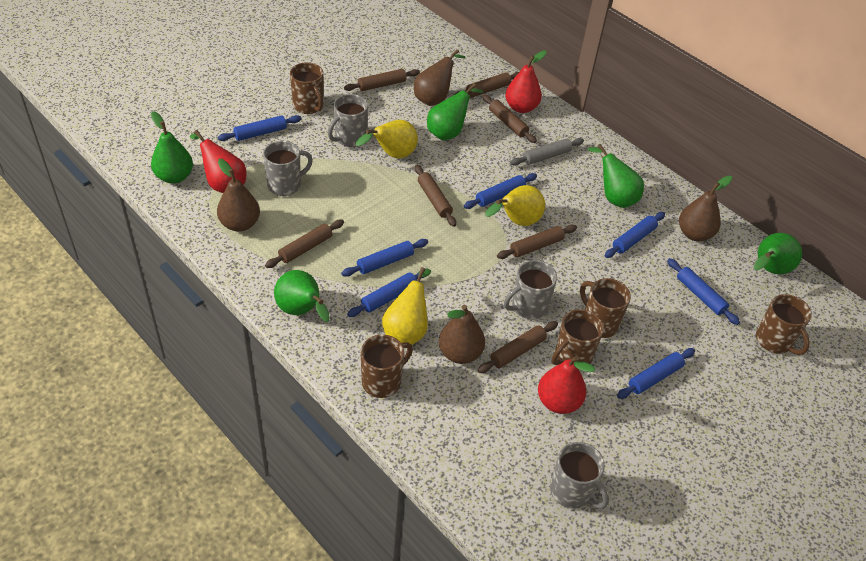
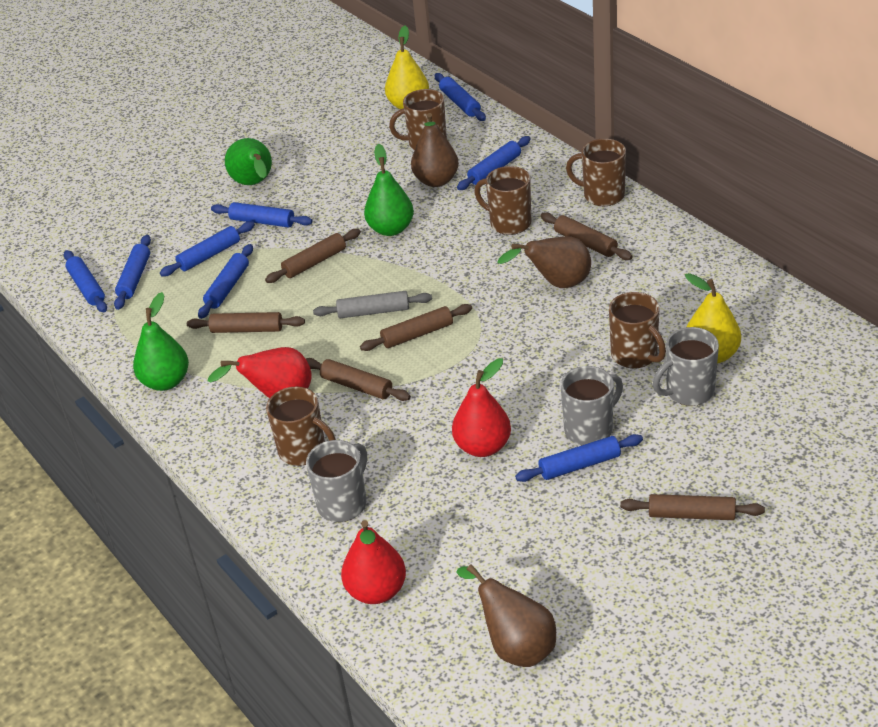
blue rolling pin: [218,115,301,141] [341,239,428,277] [347,271,424,317] [464,173,537,209] [605,212,665,258] [617,348,695,399] [667,258,740,325] = 7 -> [64,250,107,312] [114,235,151,310] [160,221,255,276] [198,244,253,319] [211,202,312,227] [435,73,486,121] [457,136,531,190] [515,434,643,482] = 8
brown pear: [217,159,260,232] [414,49,466,106] [439,304,485,364] [679,176,732,241] = 4 -> [411,113,459,187] [456,564,556,667] [497,236,591,288] = 3
brown rolling pin: [265,220,344,268] [344,69,420,91] [415,165,456,227] [456,72,519,98] [478,321,558,373] [482,95,537,143] [497,225,577,259] = 7 -> [187,312,305,333] [265,229,361,283] [306,358,411,401] [360,304,472,351] [540,212,632,260] [620,494,765,520] = 6
green pear: [151,111,193,184] [274,270,330,322] [427,83,483,140] [588,144,644,208] [753,233,802,274] = 5 -> [133,292,189,391] [225,138,272,185] [364,144,414,236] = 3
grey mug: [263,141,313,196] [328,94,368,147] [504,260,557,319] [550,442,609,509] = 4 -> [306,440,367,522] [561,366,623,445] [653,327,719,406] = 3
yellow pear: [356,120,418,159] [382,267,431,345] [485,185,545,226] = 3 -> [385,26,429,109] [685,273,741,364] = 2

